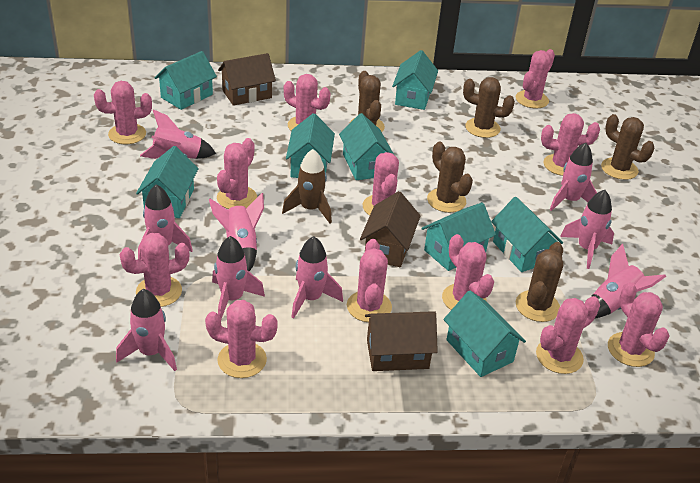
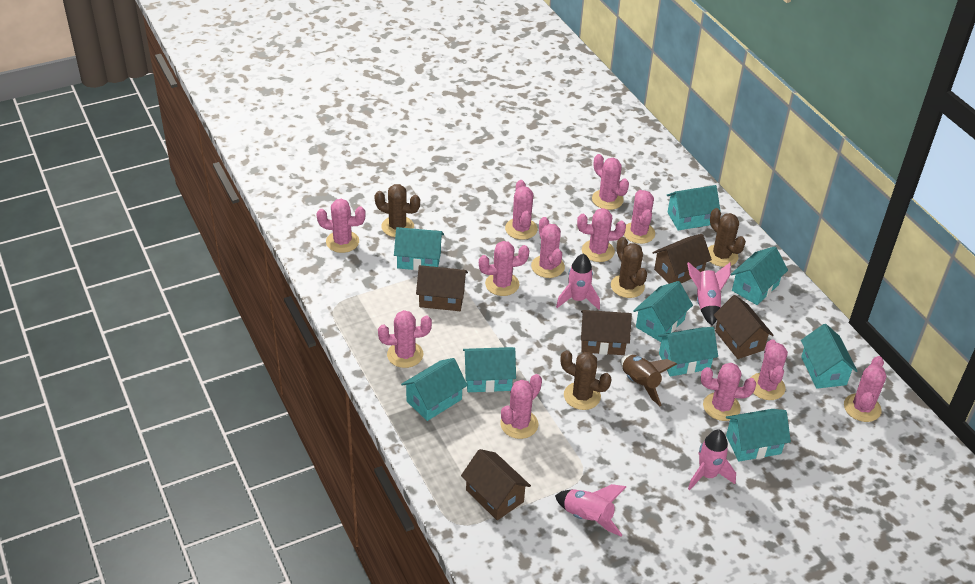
brown cactus: [349,71,385,132] [427,142,473,213] [463,77,515,138] [516,242,563,322] [601,114,654,180] = 5 -> [374,184,420,237] [561,350,612,410] [611,237,647,298] [708,208,746,267] = 4
brown house: [218,53,276,106] [360,191,420,267] [365,311,438,371] = 3 -> [416,265,468,311] [461,449,531,520] [581,310,632,355] [652,234,712,284] [714,295,774,359] = 5
pink rocket: [116,289,177,371] [138,184,193,259] [140,109,216,159] [209,193,264,271] [212,236,265,319] [292,236,343,318] [550,143,597,211] [560,190,614,269] [591,244,666,319] = 9 -> [555,484,626,536] [556,253,600,310] [687,262,731,326] [688,430,736,491] = 4
turquoise house: [136,146,199,218] [154,51,217,110] [286,113,335,178] [339,113,394,180] [392,50,438,110] [422,202,496,271] [443,291,526,377] [491,197,563,272] = 8 -> [394,227,444,271] [401,358,468,421] [463,347,516,392] [633,281,693,342] [658,327,718,377] [667,185,721,231] [726,409,791,461] [731,246,788,305] [801,324,857,389] = 9

